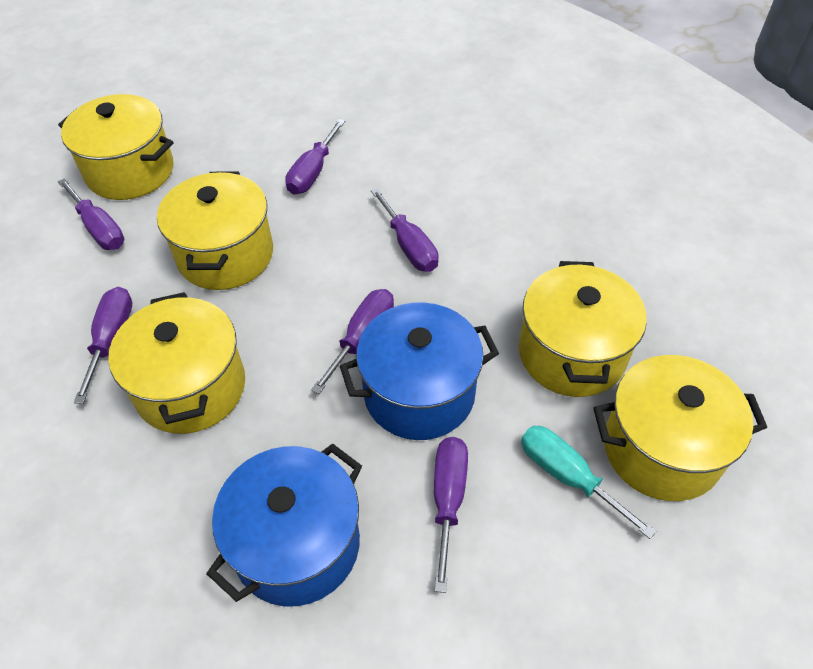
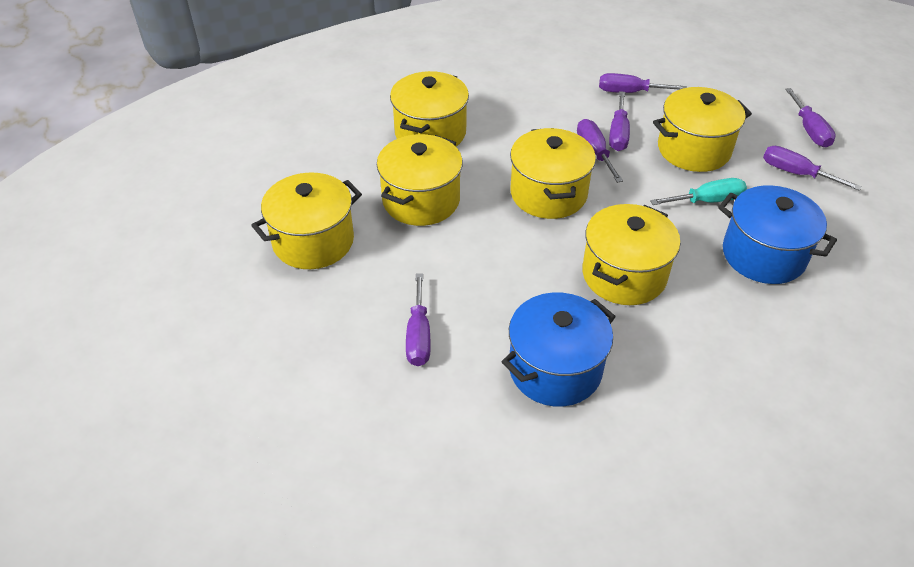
yellow pot: [58,94,173,200] [108,292,245,434] [157,172,273,290] [519,261,647,397] [593,355,767,501] = 5 -> [251,173,362,269] [377,134,463,226] [390,71,469,147] [510,128,596,219] [582,204,680,305] [653,87,752,172] = 6

